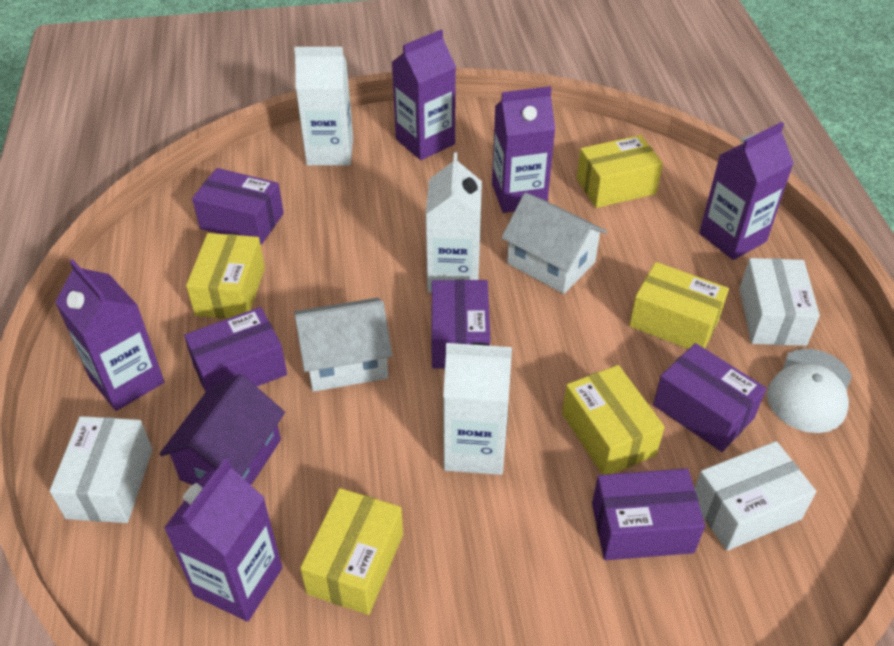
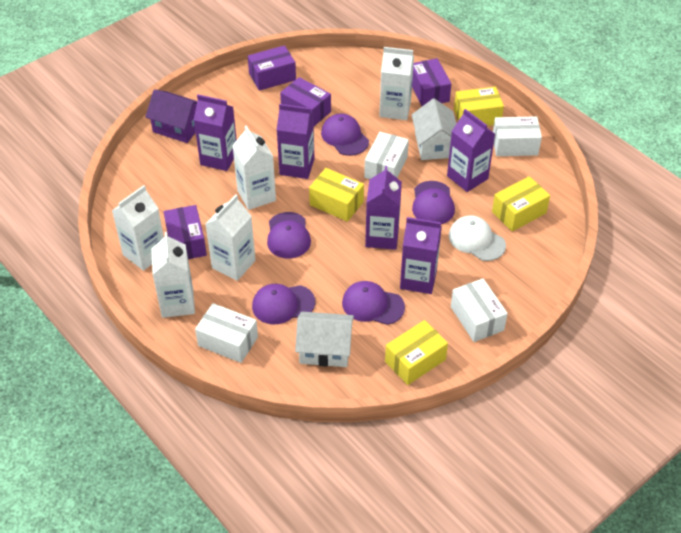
purple box: [184,307,287,392] [192,168,284,245] [431,280,490,369] [592,468,705,560] [653,343,766,452] = 5 -> [164,205,207,259] [248,45,296,91] [280,77,331,126] [412,58,451,106] = 4
purple cap: none = 0 -> [252,284,315,324] [267,212,311,259] [321,113,369,156] [342,281,405,325] [412,181,455,224] = 5
white box: [50,416,153,523] [695,441,816,551] [739,258,820,346] = 3 -> [195,303,258,363] [364,132,409,179] [451,279,508,342] [493,116,542,156] = 4
white carton: [294,47,353,166] [426,152,482,293] [443,343,512,475] = 3 -> [112,185,164,271] [151,232,195,318] [206,195,256,281] [232,125,276,210] [379,47,414,120] = 5
yellow box: [186,233,265,319] [300,488,403,615] [562,365,664,475] [577,135,663,208] [629,262,729,349] = 5 -> [309,168,364,222] [385,320,448,385] [454,87,504,126] [492,176,550,231] = 4

